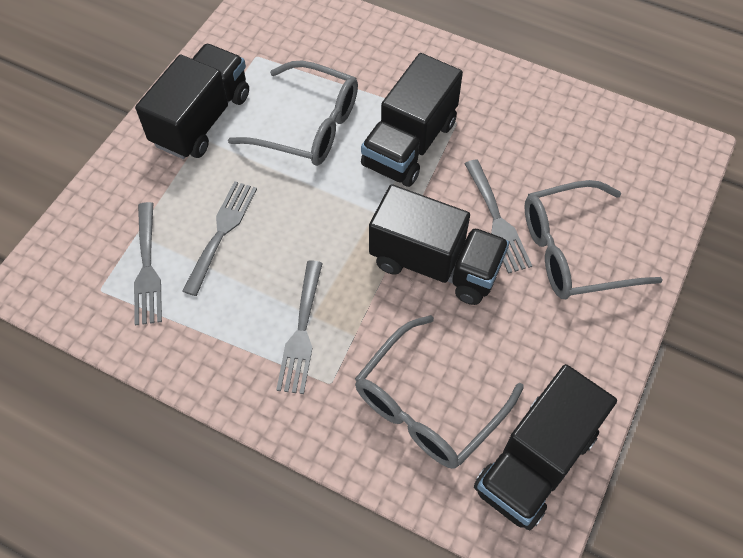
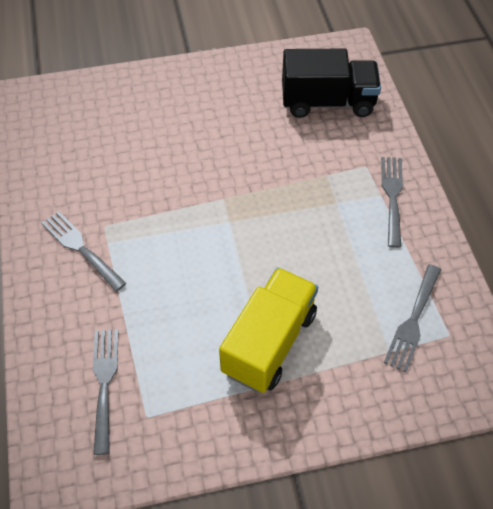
black truck: [135,44,249,159] [361,53,463,187] [369,184,509,305] [474,364,617,530] = 4 -> [282,49,381,118] = 1
grey glasses: [228,60,358,166] [355,315,523,469] [525,180,663,299] = 3 -> none = 0
yellow truck: none = 0 -> [219,267,318,393] = 1

